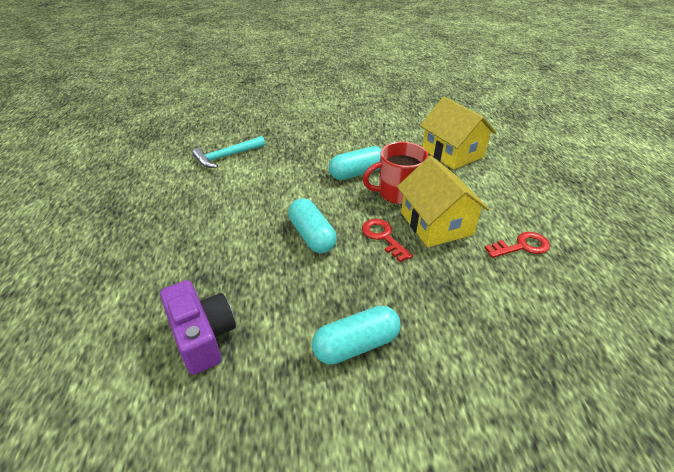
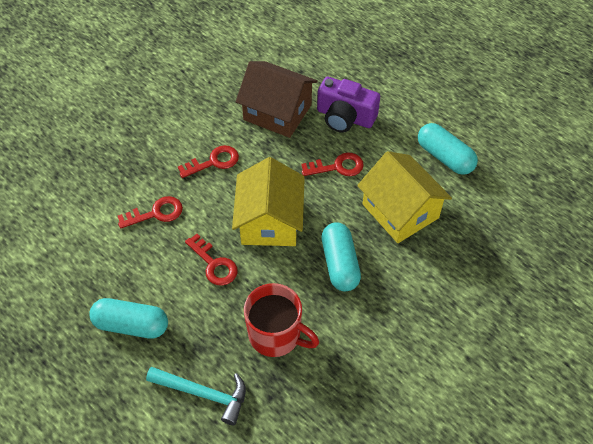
brown house: none = 0 -> [236,61,318,138] = 1
red key: [362,219,413,262] [485,232,550,258] = 2 -> [118,196,183,229] [178,145,239,178] [185,234,238,286] [301,152,364,176] = 4

